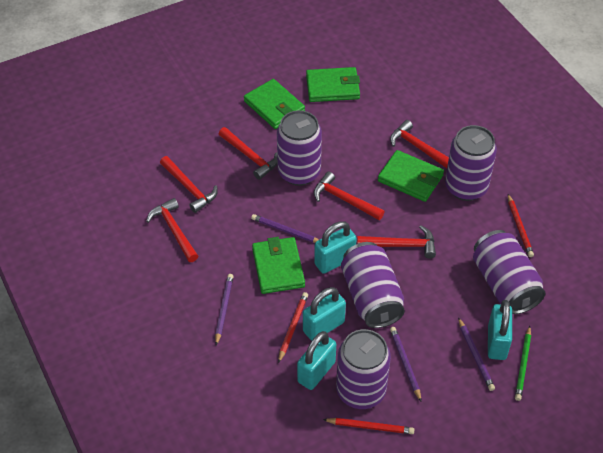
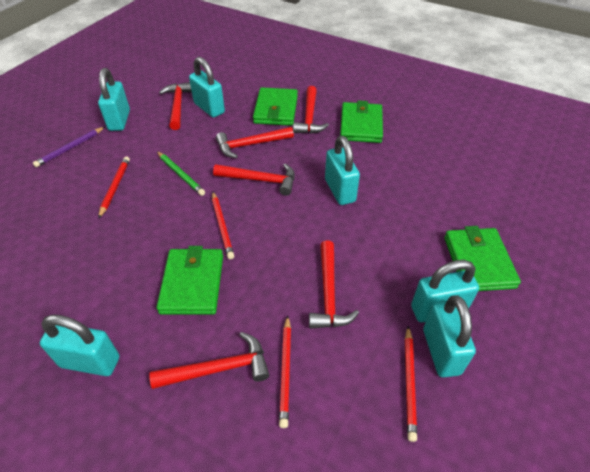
purple can: [277,110,322,186] [336,329,391,409] [341,242,405,328] [445,125,497,201] [473,230,545,314] = 5 -> none = 0
purple pencil: [215,274,234,345] [251,214,319,243] [390,327,421,401] [458,317,495,391] = 4 -> [33,127,105,167] = 1
red pencil: [278,292,308,363] [323,418,414,434] [508,194,534,257] = 3 -> [98,156,130,219] [212,192,234,259] [279,315,291,428] [405,326,417,442] = 4
turquoise padlock: [297,331,336,390] [303,287,346,341] [314,221,357,274] [488,300,512,360] = 4 -> [40,315,119,376] [98,68,130,131] [189,57,225,118] [325,136,360,205] [411,260,479,323] [423,295,476,377] = 6

